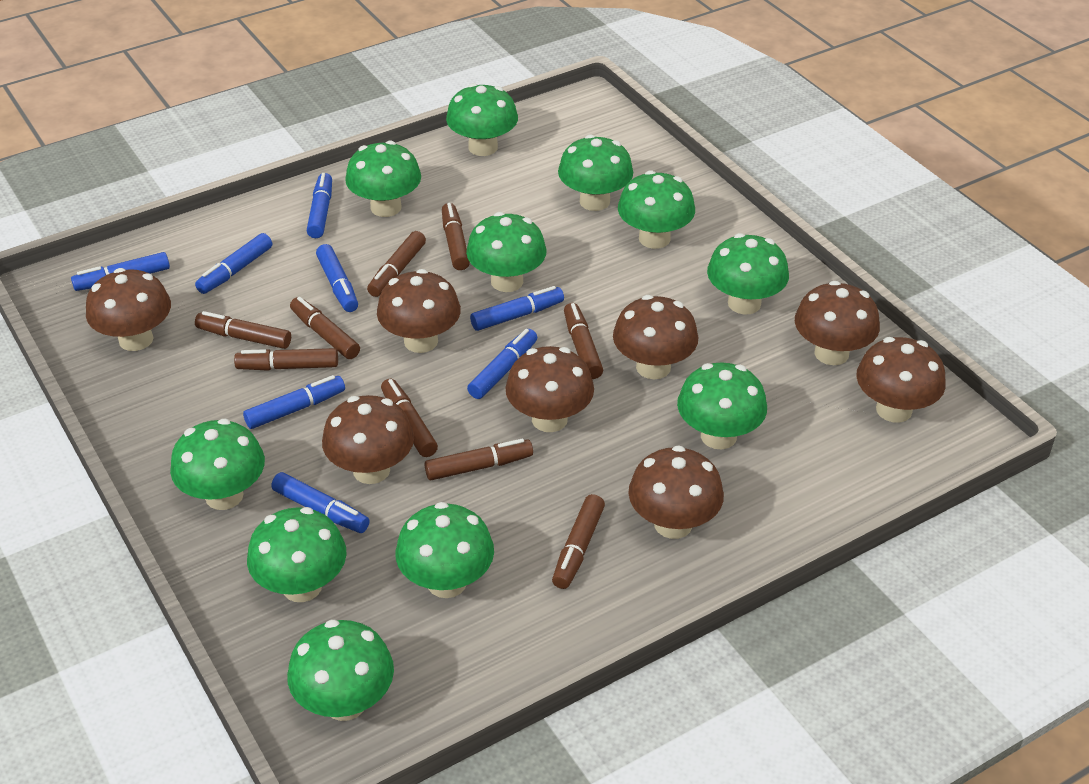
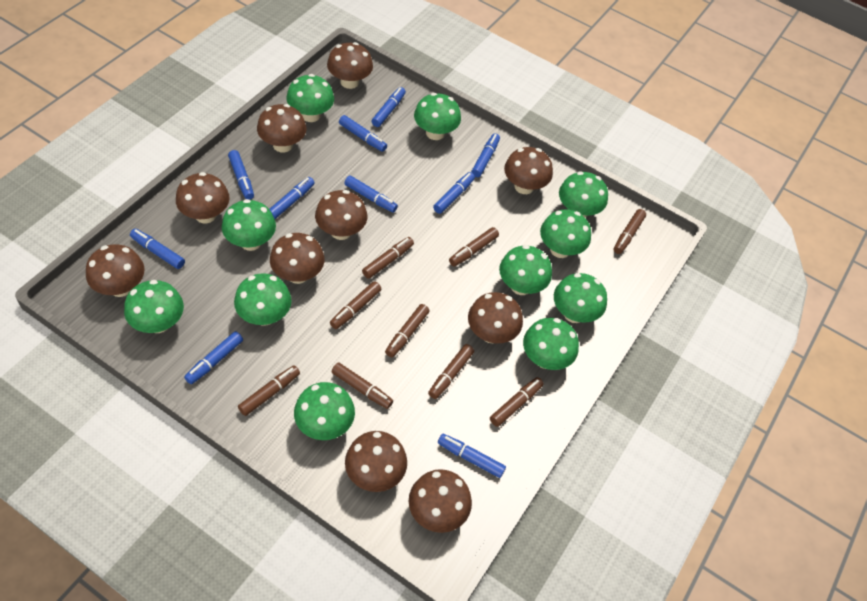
blue marker: [71,252,170,291] [195,233,272,294] [243,375,345,429] [271,472,370,533] [307,173,332,238] [316,244,358,312] [467,329,537,399] [470,286,564,331] = 8 -> [130,229,185,269] [184,331,243,384] [228,150,254,200] [269,177,315,219] [339,115,387,152] [344,175,398,213] [371,87,406,127] [433,172,475,214] [438,434,506,478] [471,133,500,177] = 10
brown mushroom: [86,268,171,351] [322,395,414,484] [377,269,461,353] [506,346,594,432] [613,295,698,379] [628,445,724,539] [795,281,880,365] [856,337,946,423] = 8 -> [86,244,145,297] [176,172,229,224] [257,104,306,153] [270,233,325,284] [315,190,367,240] [327,42,373,89] [345,431,407,492] [409,469,472,533] [468,292,523,343] [504,147,553,194] = 10

